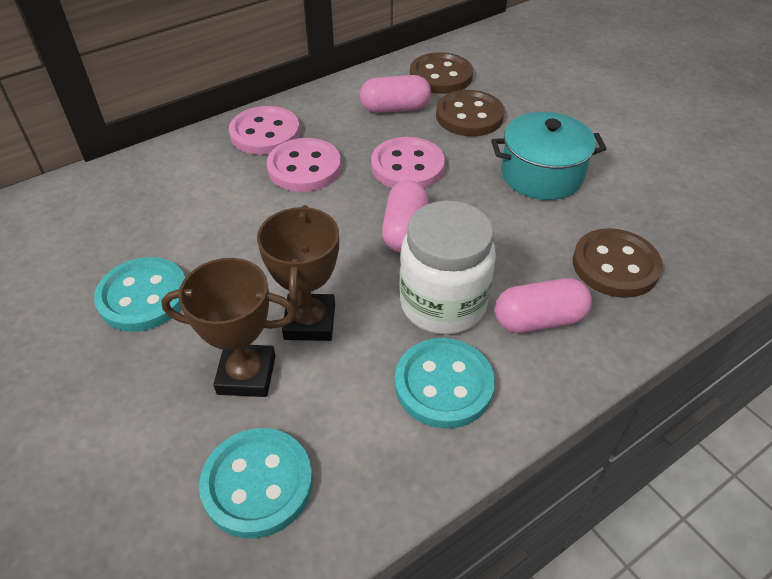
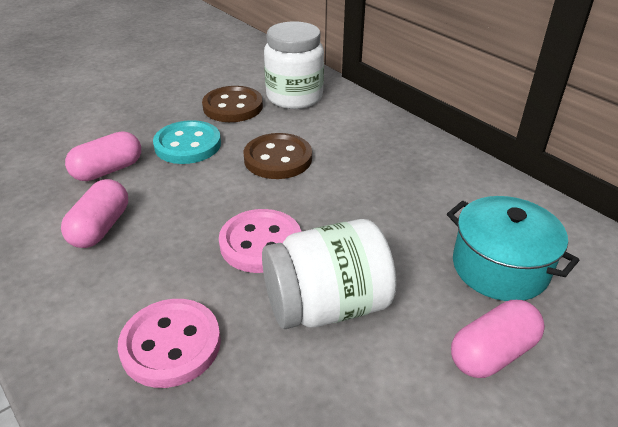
brown button: [410,52,473,94] [436,90,505,136] [573,228,663,298] = 3 -> [202,86,263,122] [243,133,312,179] = 2
brown trophy: [161,258,296,397] [257,205,339,341] = 2 -> none = 0
pink button: [229,106,300,155] [267,138,341,192] [371,137,445,188] = 3 -> [118,299,221,388] [219,209,301,273] = 2
turquoise button: [94,257,185,332] [199,428,313,538] [395,338,495,429] = 3 -> [153,120,221,164] = 1
white jar: [399,201,496,335] = 1 -> [262,219,396,329] [264,21,324,109] = 2

